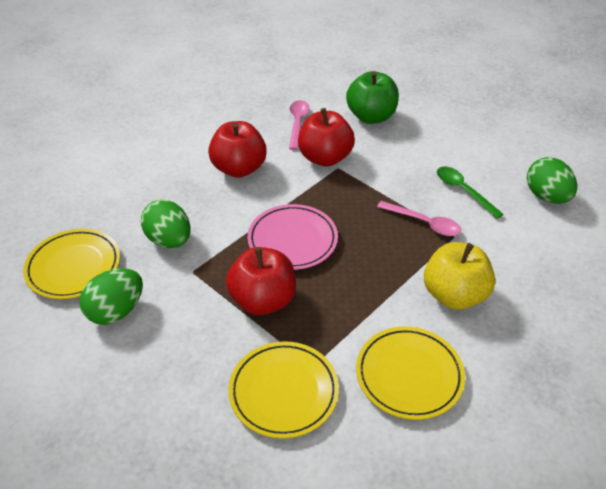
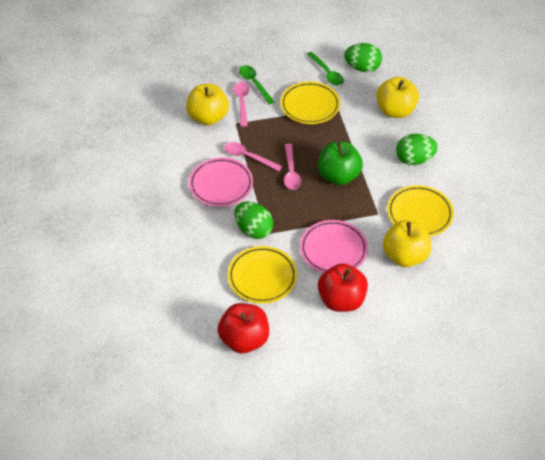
green spoon: [437,167,504,219] = 1 -> [239,65,274,105] [307,52,344,86] = 2
pink plate: [247,204,338,270] = 1 -> [189,158,253,207] [300,220,368,273] = 2
pink spoon: [289,100,310,150] [377,201,461,236] = 2 -> [224,142,282,171] [233,82,249,127] [284,144,301,190] = 3
red apple: [208,121,267,178] [226,247,296,315] [298,108,355,167] = 3 -> [218,303,269,353] [318,263,368,312] = 2
yellow apple: [424,242,495,310] = 1 -> [186,84,229,125] [376,77,419,118] [383,220,431,267] = 3

